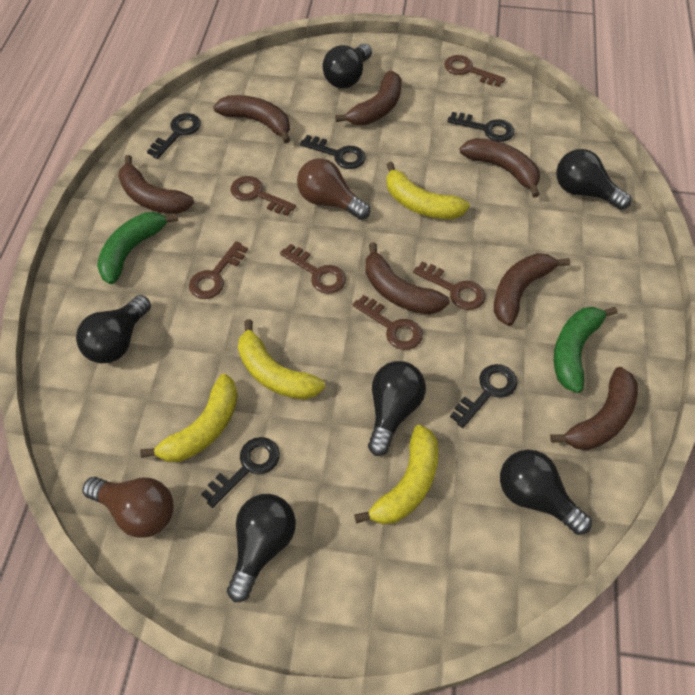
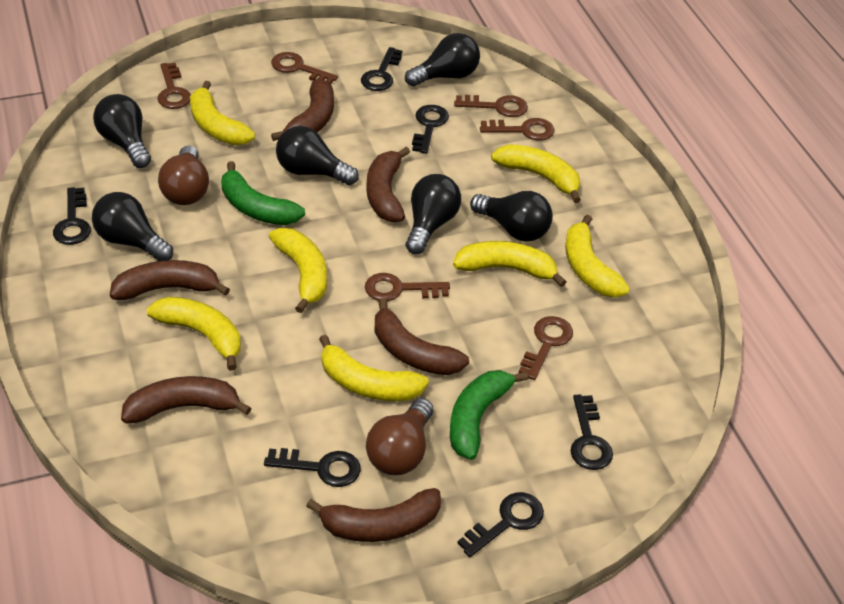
black key: [147,113,201,159] [201,437,280,508] [300,135,366,169] [447,112,514,142] [450,364,517,428] = 5 -> [53,187,91,245] [264,448,361,487] [361,47,403,91] [412,105,449,154] [458,492,544,557] [570,394,613,470] = 6
brown banana: [118,155,194,214] [213,95,290,144] [335,71,402,125] [365,242,449,314] [459,138,540,198] [494,253,570,326] [550,367,638,450] = 7 -> [110,260,230,300] [121,376,252,424] [271,79,334,141] [306,488,441,542] [366,147,410,222] [374,298,469,375] = 6
yellow banana: [140,374,238,462] [238,319,325,400] [354,425,438,525] [386,162,470,219] = 4 -> [147,297,241,371] [190,81,255,145] [269,228,327,313] [319,335,429,401] [453,241,567,287] [491,144,581,203] [565,215,630,298] = 7

